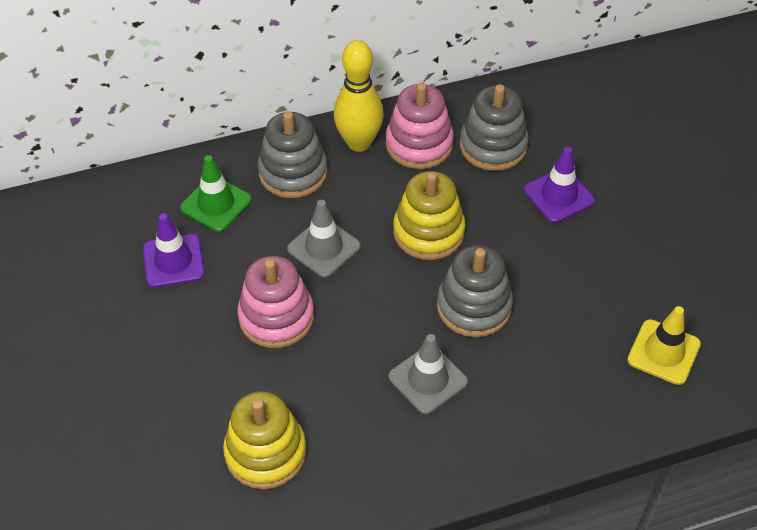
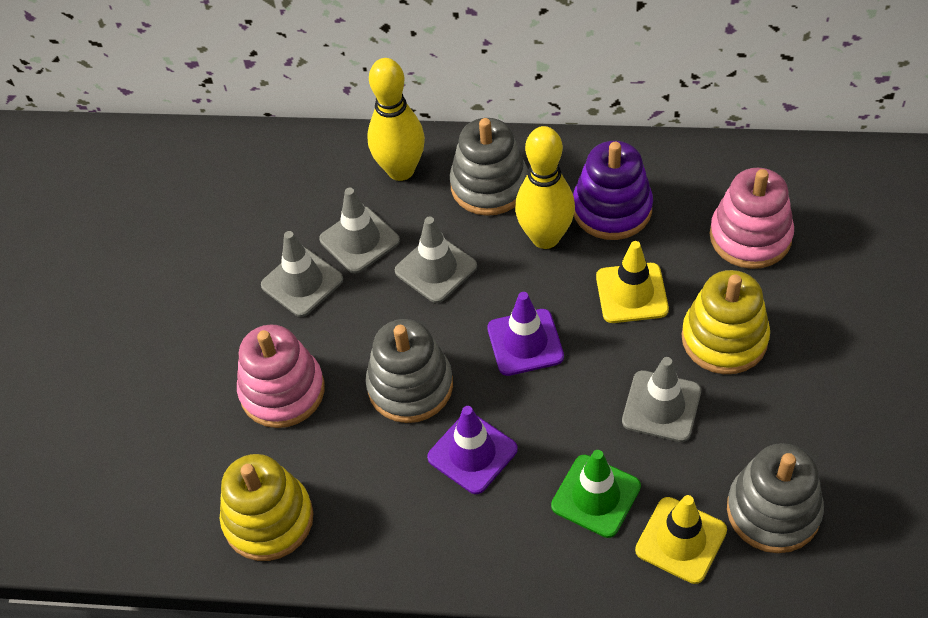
grey traffic cone: [287,200,361,278] [389,334,468,415] = 2 -> [261,231,343,317] [319,188,400,273] [395,216,477,303] [622,357,701,442] = 4
purple stacking toy: none = 0 -> [573,141,653,240] = 1
yellow bowling pin: [334,40,384,152] = 1 -> [367,58,425,181] [515,126,575,249] = 2
yellow traffic cone: [627,306,701,385] = 1 -> [596,241,669,323] [635,495,727,584] = 2

